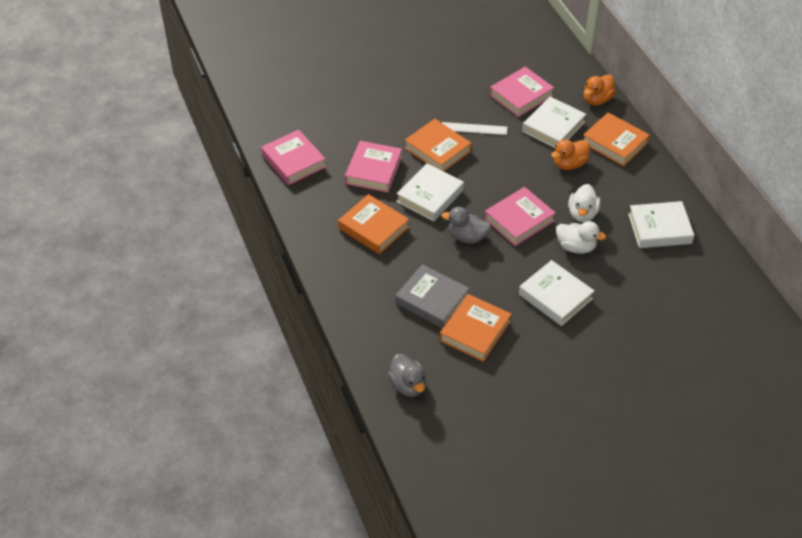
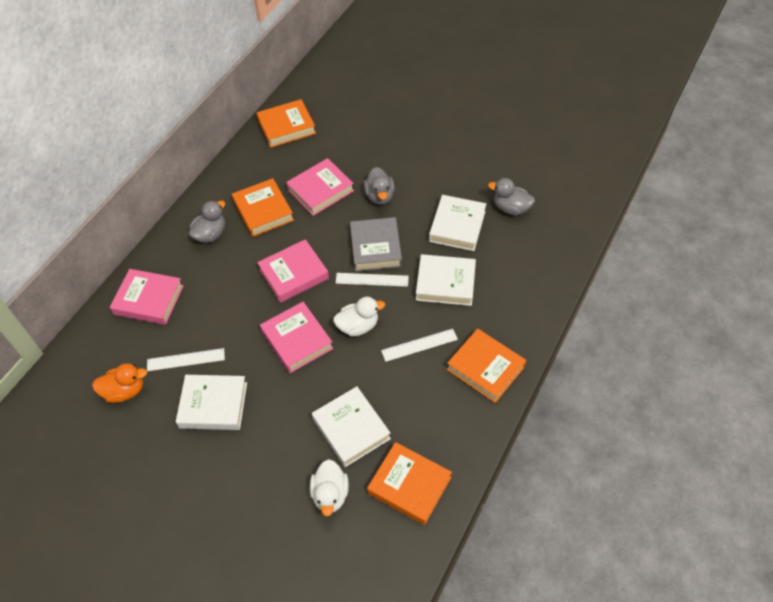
grey duck: [388,354,426,397] [441,207,491,244] = 2 -> [189,201,225,243] [364,167,395,205] [488,178,535,215] = 3
orange duck: [551,139,590,170] [584,74,616,106] = 2 -> [92,363,147,403] = 1
white ruler: [442,122,507,135] = 1 -> [147,348,225,371] [336,273,409,287] [381,329,458,362] = 3

